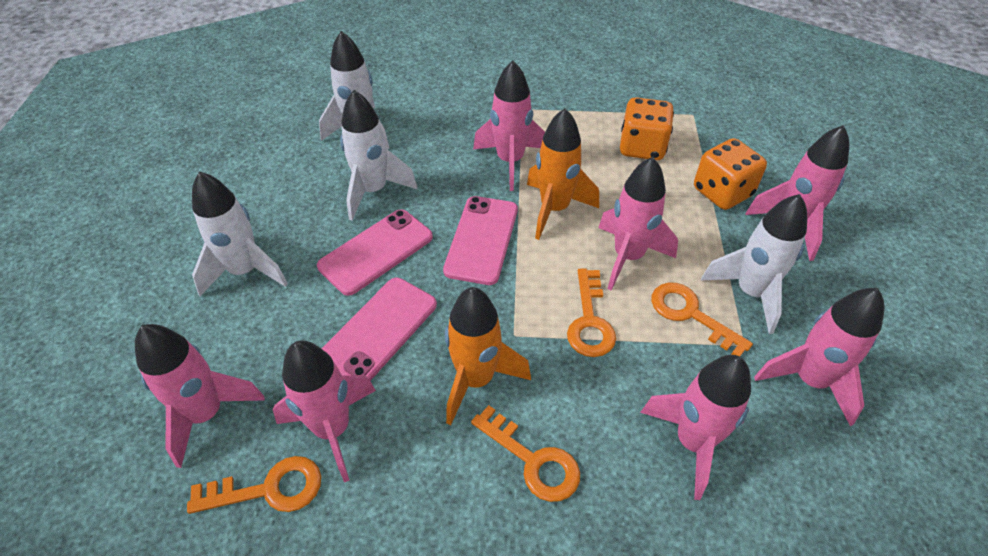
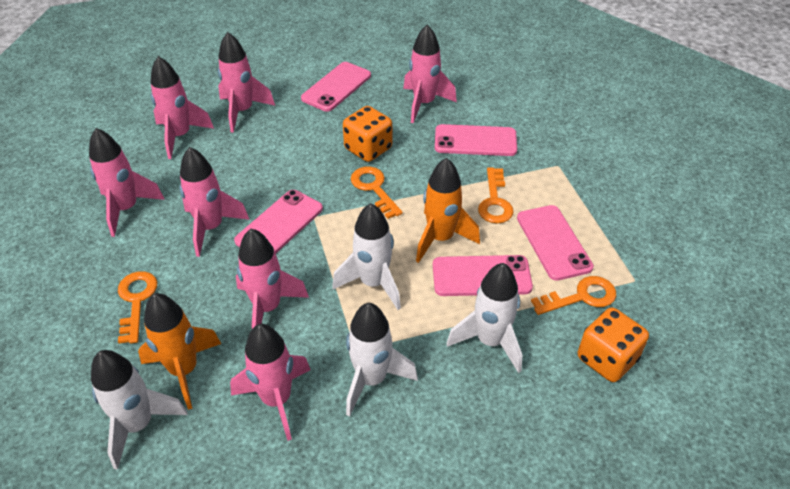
pink phone: [317,209,433,296] [321,278,437,381] [443,196,518,285] = 3 -> [234,190,323,254] [301,62,371,112] [433,255,533,296] [435,124,517,156] [517,205,594,281] = 5

